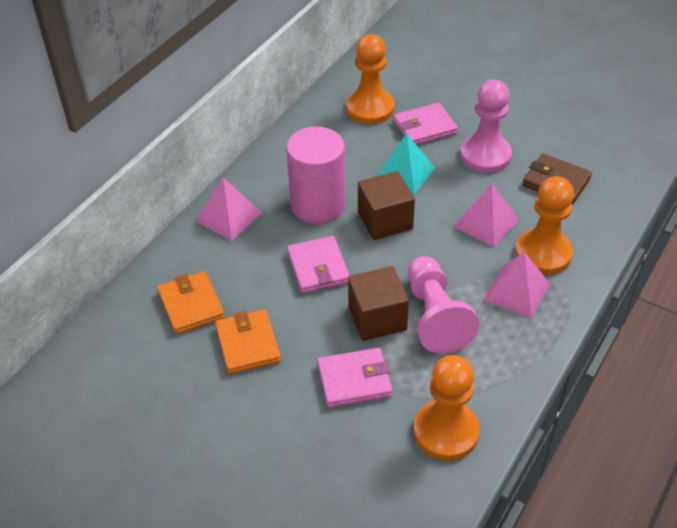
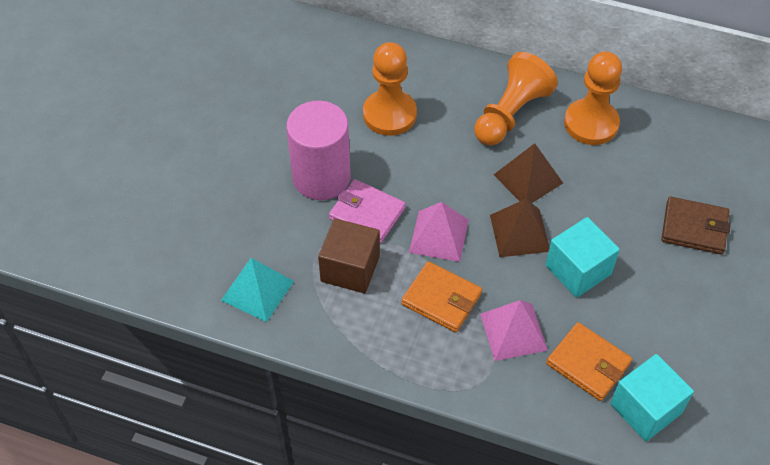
brown cube: [348,266,409,341] [358,171,415,240] = 2 -> [318,218,380,293] = 1
brown pyramid: none = 0 -> [490,199,550,257] [494,143,563,203] = 2
pink pawn: [408,256,479,354] [460,80,512,173] = 2 -> none = 0
pink pyramid: [195,177,262,241] [453,183,519,247] [483,252,550,318] = 3 -> [409,202,469,262] [480,300,548,361] = 2
pink wallet: [287,236,350,294] [317,348,393,408] [393,103,458,145] = 3 -> [329,179,406,243] = 1
turquoise cube: none = 0 -> [546,217,620,298] [610,354,694,441] = 2

